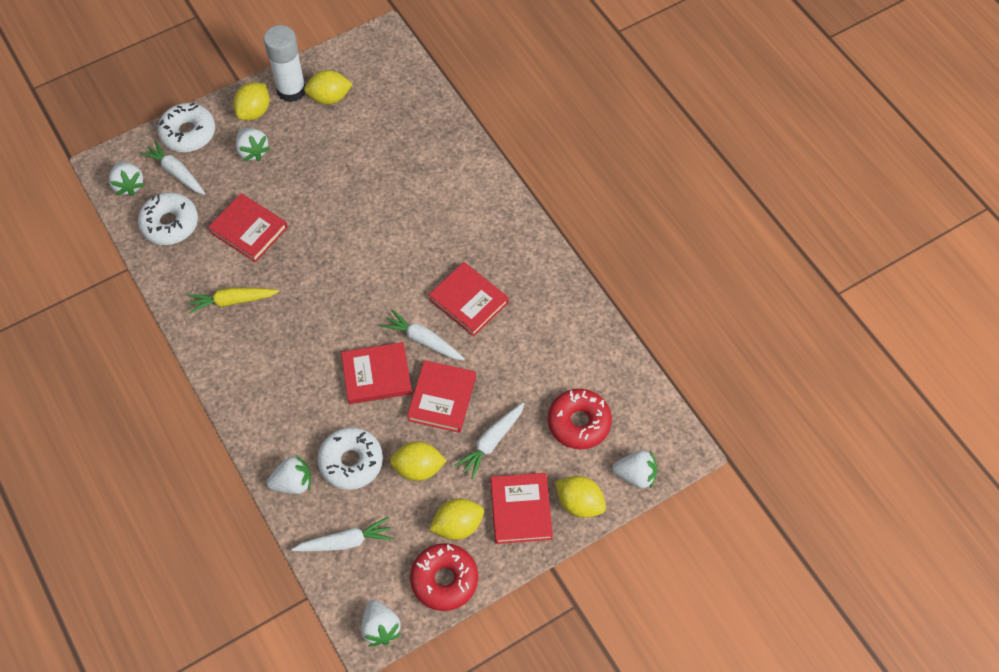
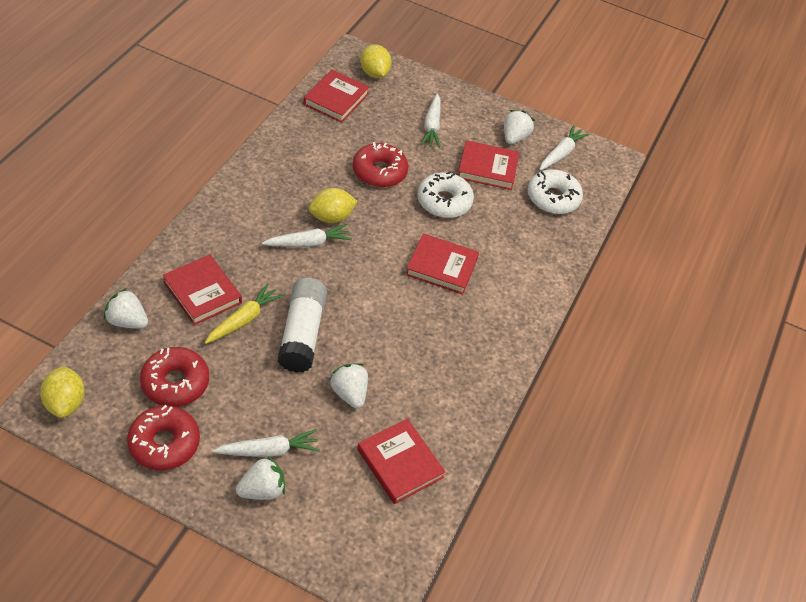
red donut: [410,543,478,611] [548,389,612,449] = 2 -> [127,405,200,470] [140,347,209,407] [353,142,408,187] = 3
white donut: [138,192,198,245] [158,103,215,152] [317,427,383,490] = 3 -> [417,171,474,218] [528,169,583,214] = 2
white strawberry: [109,161,145,196] [236,128,270,161] [267,454,311,494] [361,600,402,647] [612,450,657,489] = 5 -> [104,288,148,329] [236,456,285,500] [329,363,368,408] [504,110,535,144] = 4
yellow lemon: [233,83,270,120] [304,70,353,104] [390,441,447,481] [429,499,484,540] [555,476,606,518] = 5 -> [40,366,85,418] [309,188,358,223] [360,44,392,78] = 3

